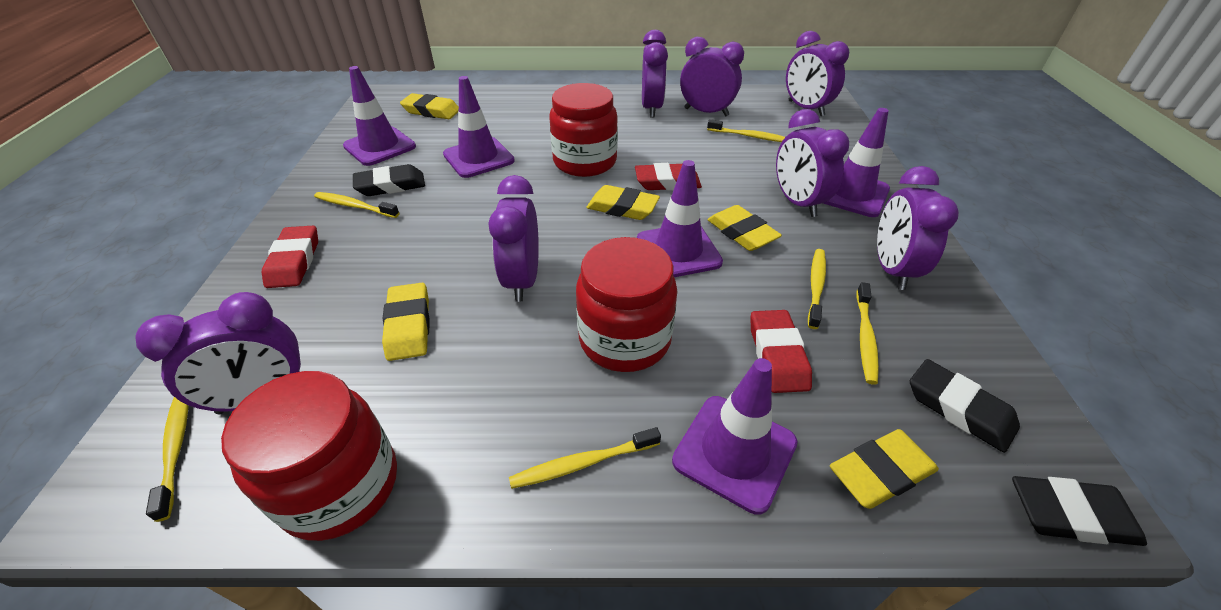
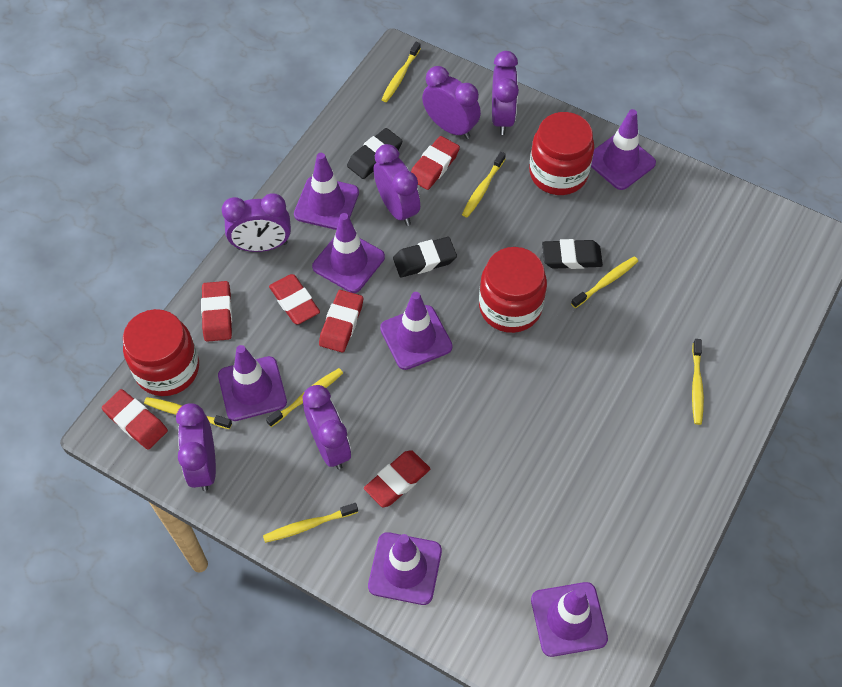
purple clock: [135,292,301,414] [489,175,539,302] [642,30,668,118] [680,37,744,116] [776,109,849,217] [786,31,849,116] [877,166,959,290] = 7 -> [176,403,216,491] [222,194,291,252] [303,385,351,469] [374,144,420,226] [422,66,481,139] [492,51,519,135] = 6
purple traffic cone: [343,66,416,166] [443,76,515,178] [637,160,723,277] [672,358,798,515] [823,108,890,217] = 5 -> [218,345,287,421] [294,153,359,230] [312,213,385,293] [368,532,442,605] [380,292,453,370] [531,582,608,657] [591,109,656,190] = 7
red eraser: [262,226,318,288] [635,163,702,191] [751,310,812,393] = 3 -> [102,389,168,450] [201,281,232,342] [269,274,320,325] [319,290,363,352] [364,450,430,507] [411,136,460,190] = 6
yellow eraser: [382,283,430,361] [400,93,459,119] [586,185,660,220] [708,205,782,251] [830,429,939,509] = 5 -> none = 0
yellow toothbrush: [146,397,189,522] [314,192,399,218] [509,427,661,489] [707,119,785,142] [808,249,826,329] [856,282,879,384] = 6 -> [144,397,232,429] [263,503,358,543] [266,368,343,427] [381,42,421,102] [462,152,506,217] [571,256,638,308] [692,339,704,425] = 7

